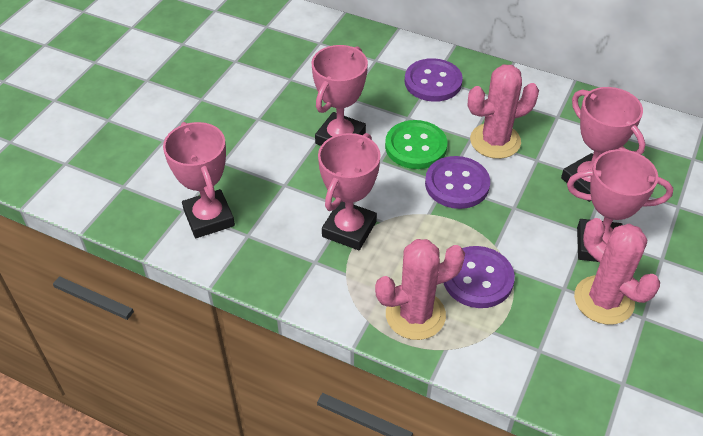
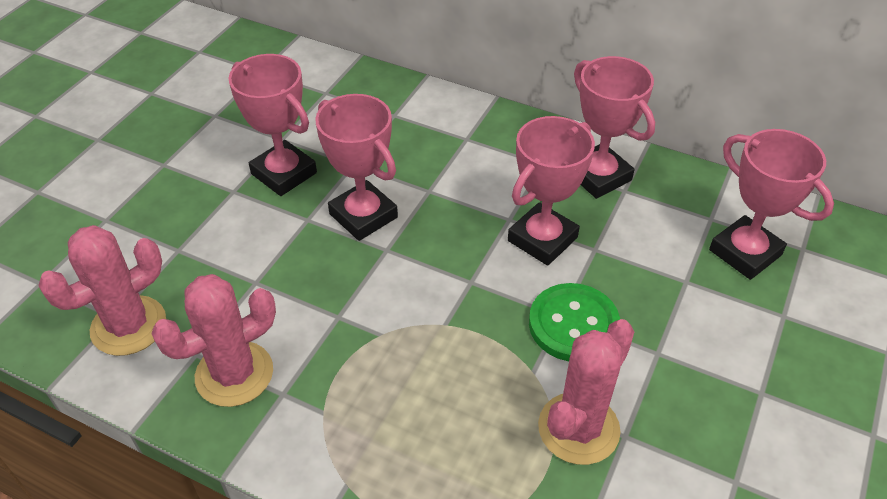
purple button: [405,58,463,102] [425,156,490,209] [444,246,515,308] = 3 -> none = 0

